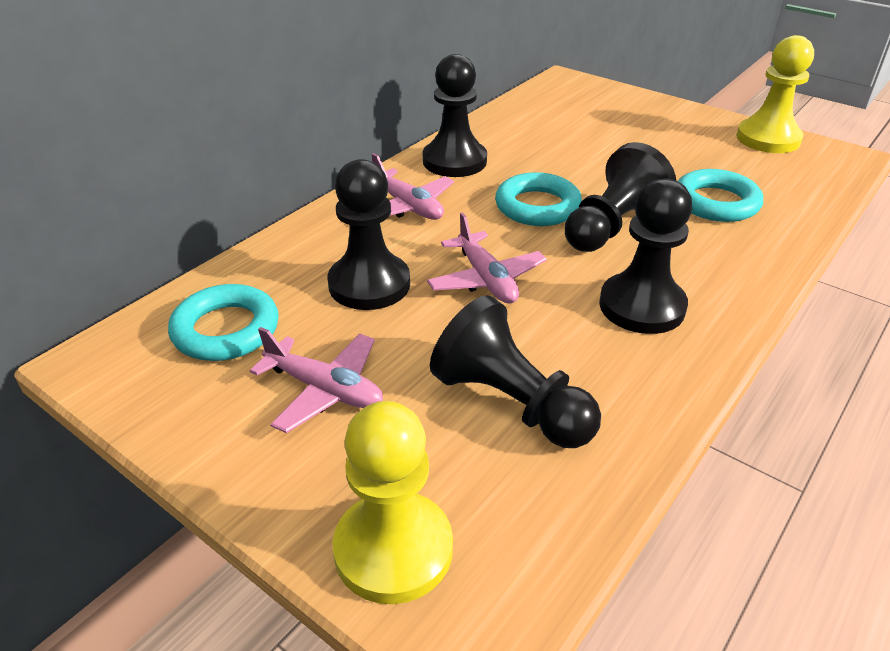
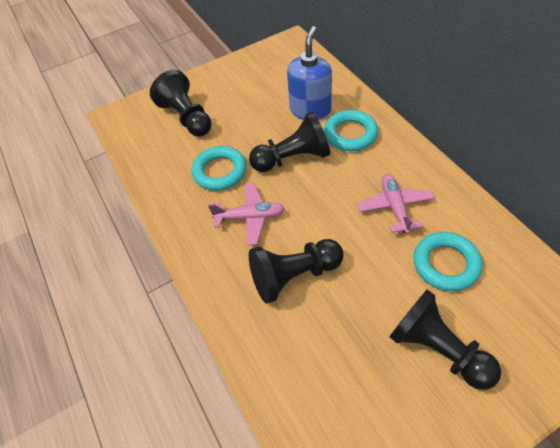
black pawn: [328,159,410,310] [423,54,487,177] [430,295,601,448] [565,142,676,252] [599,179,692,334] = 5 -> [150,70,211,137] [249,112,330,172] [249,239,343,304] [389,289,501,390] = 4
blue soap dispenser: none = 0 -> [287,26,332,120] = 1
pink plane: [250,327,383,433] [372,153,454,220] [427,212,547,304] = 3 -> [208,183,285,245] [357,174,435,234] = 2
yellow pawn: [332,401,453,604] [736,35,814,153] = 2 -> none = 0

